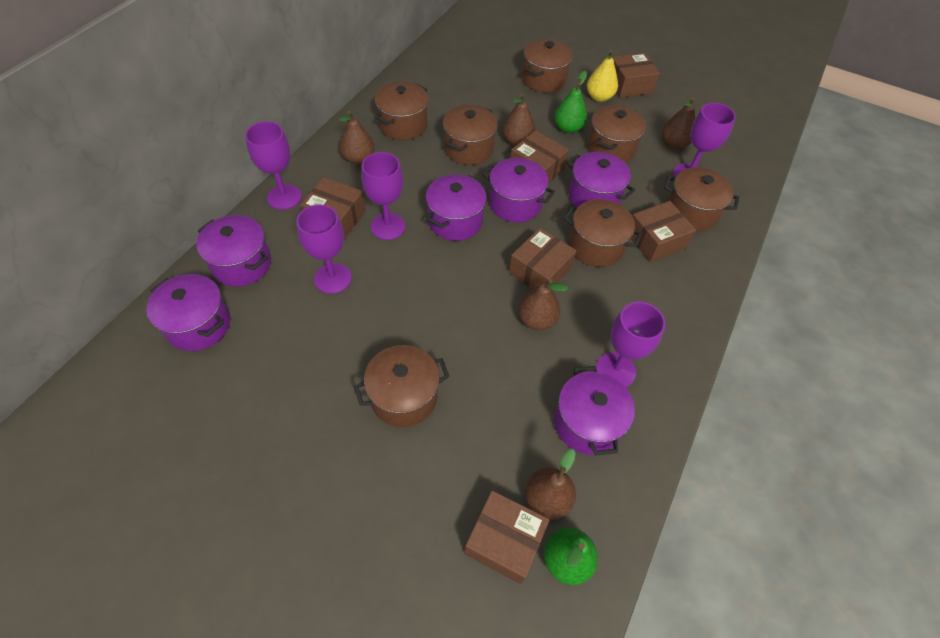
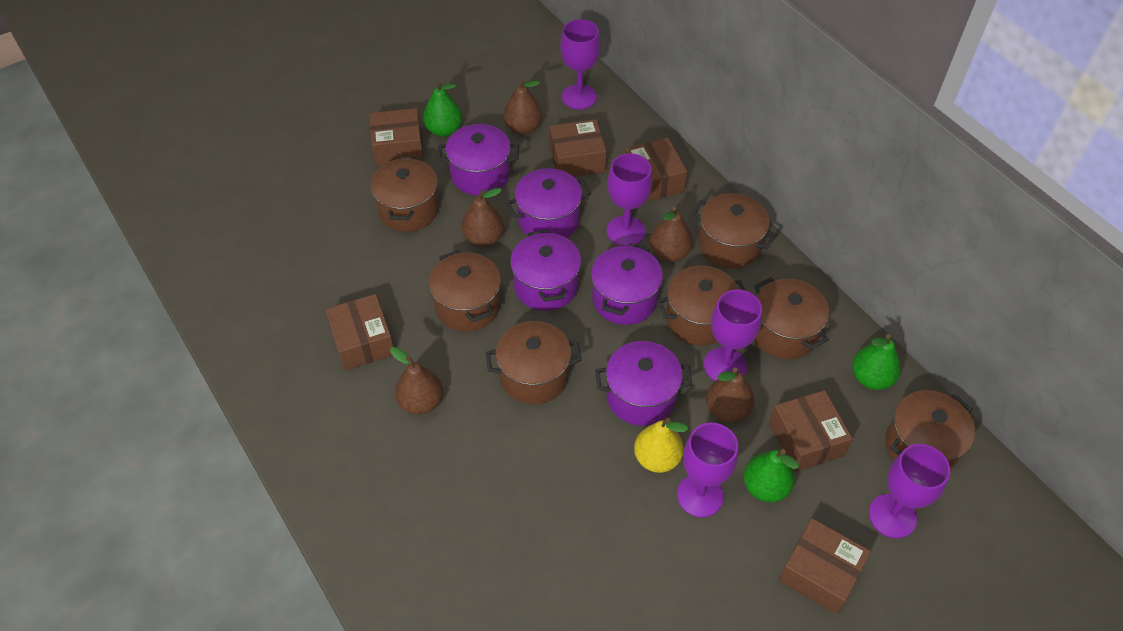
green pear: [544,528,598,585] [554,71,587,133] = 2 -> [423,80,462,137] [744,449,799,502] [852,334,901,390] = 3
purple pot: [146,274,230,351] [196,215,271,287] [426,174,487,241] [482,158,555,222] [554,366,635,456] [567,152,635,208] = 6 -> [438,124,519,195] [506,168,591,238] [510,230,581,311] [591,243,663,325] [595,341,692,426] = 5

